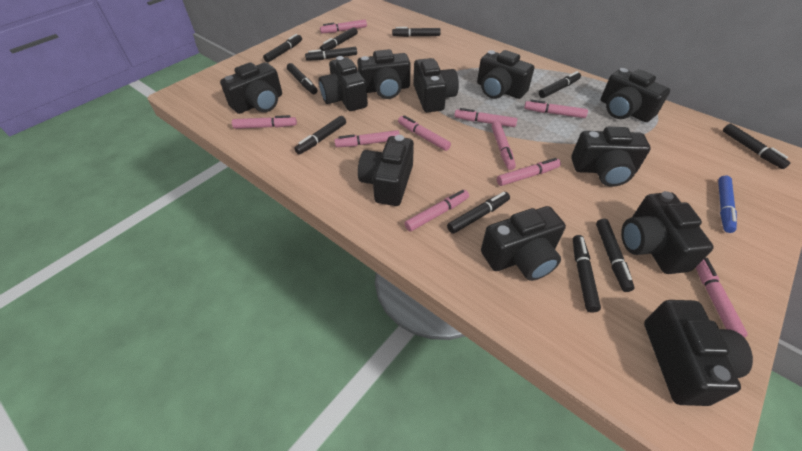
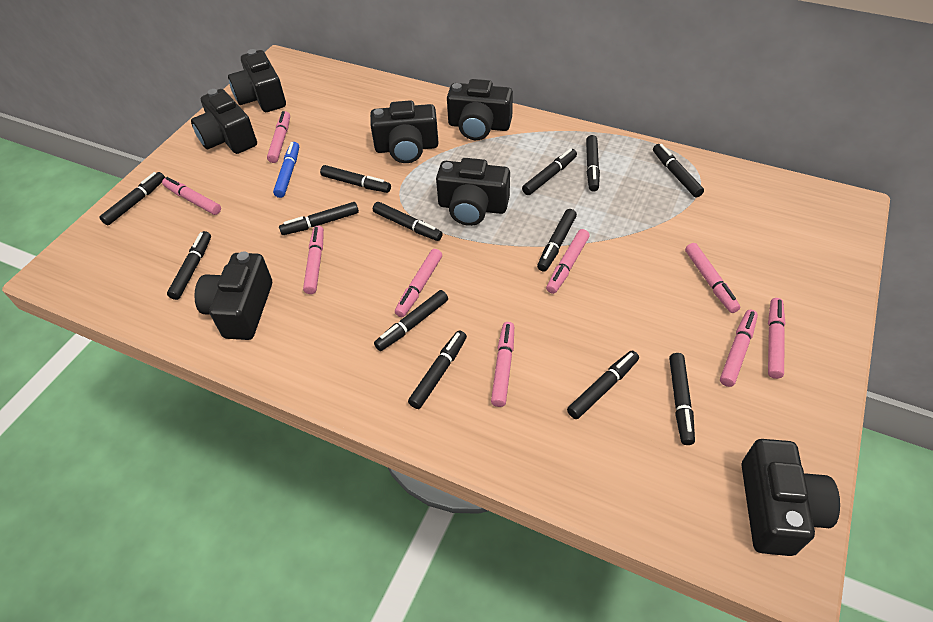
black camera: [220,62,282,114] [319,56,368,111] [357,49,411,99] [358,135,414,206] [414,58,459,112] [477,50,534,99] [481,206,566,281] [571,127,651,187] [601,68,670,122] [621,191,714,274] [644,300,753,406] = 11 -> [191,89,257,154] [194,251,272,340] [228,49,286,112] [370,100,439,163] [436,158,510,226] [447,79,513,140] [742,439,840,556] = 7
black marker: [263,34,302,62] [287,63,318,94] [294,116,346,154] [305,47,357,61] [320,27,358,51] [392,27,441,37] [447,192,510,234] [539,71,581,98] [573,235,601,313] [596,219,634,292] [723,124,790,169] = 11 -> [99,172,165,225] [167,231,211,300] [279,202,359,235] [320,165,391,193] [373,202,443,241] [374,290,448,351] [408,330,467,409] [522,149,577,195] [537,209,577,272] [567,351,639,419] [586,135,600,192] [653,144,704,198] [669,353,695,445] = 13
pink marker: [232,115,297,129] [320,19,367,33] [334,130,400,147] [398,115,451,151] [404,190,469,232] [454,108,517,127] [492,122,516,170] [497,158,561,186] [524,99,588,118] [696,257,748,338] = 10 -> [162,177,221,215] [267,111,290,163] [303,226,324,294] [395,249,442,317] [491,322,514,407] [546,229,590,294] [685,243,740,313] [720,310,758,387] [768,298,785,379] = 9

